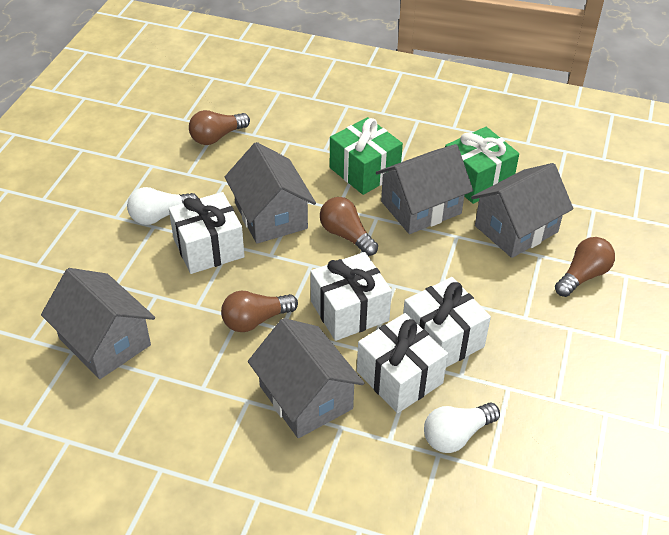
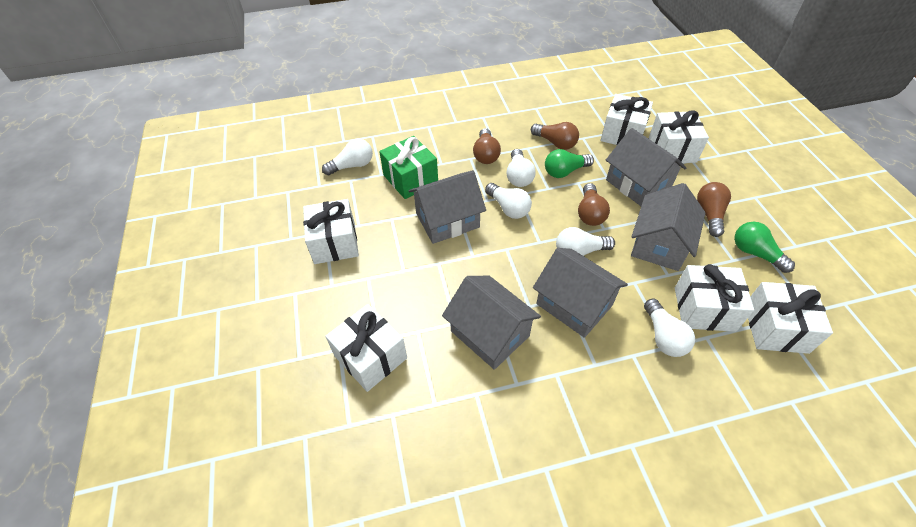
green gift: [330,117,403,195] [445,127,519,204] = 2 -> [379,136,438,199] = 1
green light bulb: none = 0 -> [545,149,594,178] [734,222,795,273] = 2
white gift: [169,192,245,274] [310,252,392,341] [357,313,448,413] [403,277,491,367] = 4 -> [303,199,359,264] [325,304,407,392] [601,94,653,145] [649,110,709,163] [675,264,754,332] [748,282,833,354] = 6
white light bulb: [127,187,198,225] [424,403,500,453] = 2 -> [322,139,373,175] [485,183,532,219] [506,149,536,187] [556,227,615,256] [644,299,695,357] = 5

